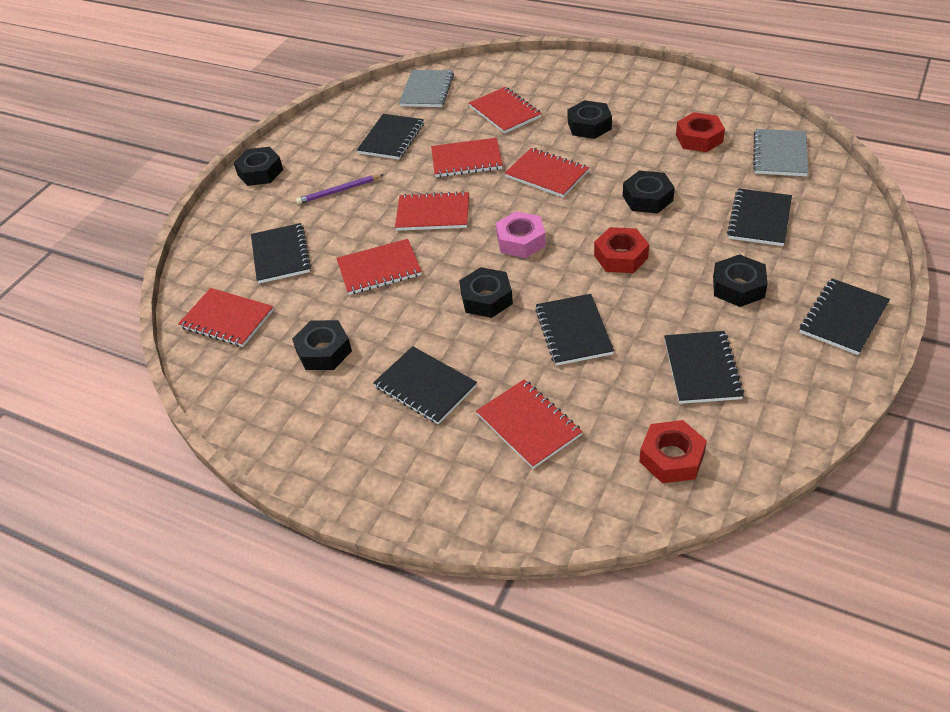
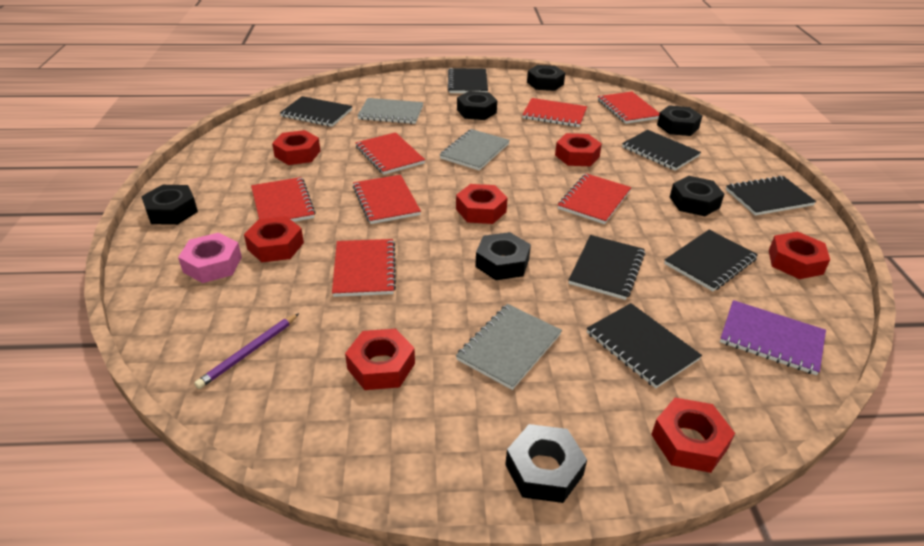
black nut: [233,147,283,186] [292,320,352,370] [459,267,513,318] [568,100,612,139] [623,171,675,214] [713,254,768,307] = 6 -> [141,185,198,225] [457,91,497,120] [475,232,531,280] [505,424,587,503] [527,65,565,91] [657,105,702,136] [670,176,724,216] = 7
grey notebook: [399,70,454,107] [753,129,808,176] = 2 -> [357,98,423,124] [440,129,510,171] [456,304,562,390] = 3
purple notebook: none = 0 -> [720,300,826,375] = 1
red nut: [594,227,649,273] [639,420,707,483] [676,112,725,152] = 3 -> [244,216,304,262] [272,130,320,165] [345,329,415,390] [456,184,508,224] [555,133,602,166] [651,398,735,473] [769,232,830,279] = 7

